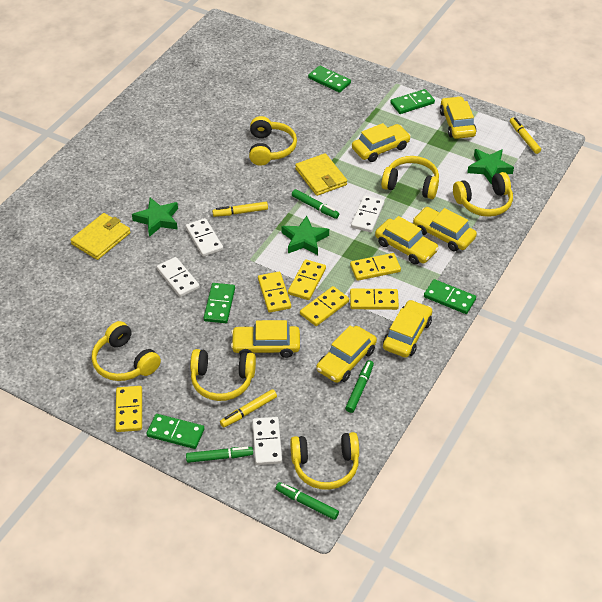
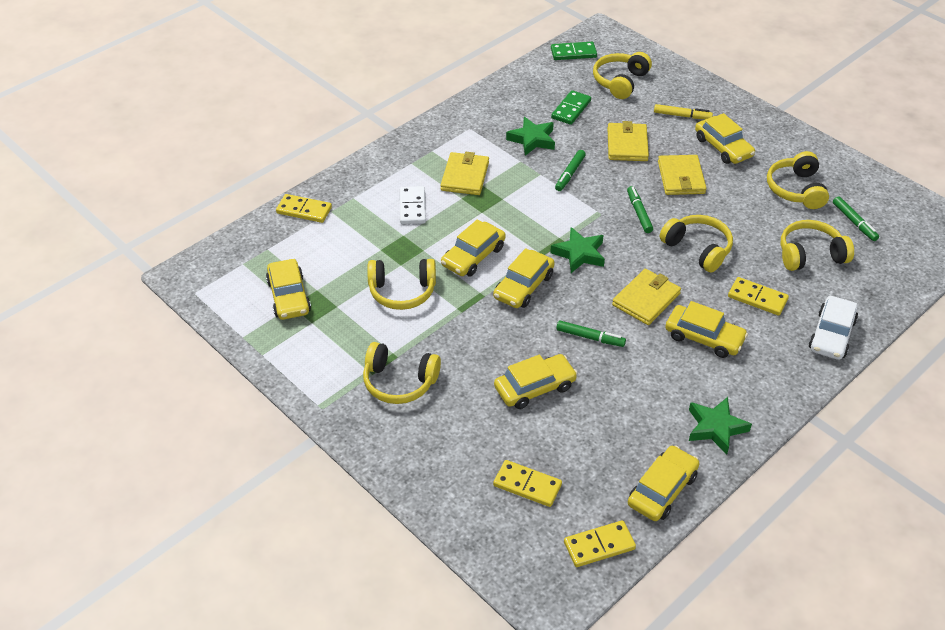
green domino: [147,414,204,449] [204,283,235,323] [308,66,351,93] [390,89,435,114] [424,279,476,314] = 5 -> [551,42,597,60] [551,90,591,125] = 2
white car: none = 0 -> [809,296,858,360] = 1
white domino: [157,257,200,297] [186,218,223,257] [252,417,282,465] [351,195,384,232] = 4 -> [400,186,426,224] = 1
yellow domino: [115,386,142,432] [258,272,291,313] [288,259,326,300] [300,286,349,326] [350,253,401,281] [350,289,399,310] = 6 -> [276,194,332,223] [493,460,562,507] [564,520,636,567] [728,277,789,316] = 4
yellow marker: [212,202,268,217] [220,389,277,428] [510,117,541,154] = 3 -> [654,104,713,119] = 1
yellow wallet: [70,213,131,260] [295,153,347,196] = 2 -> [440,152,489,195] [607,121,649,161] [612,269,681,325] [658,155,707,195] = 4

